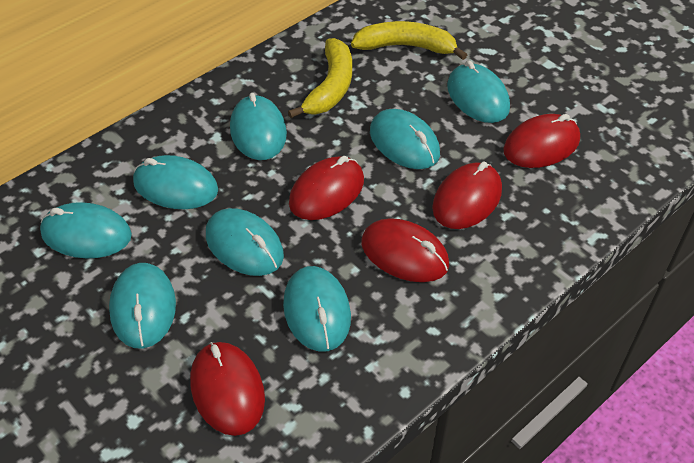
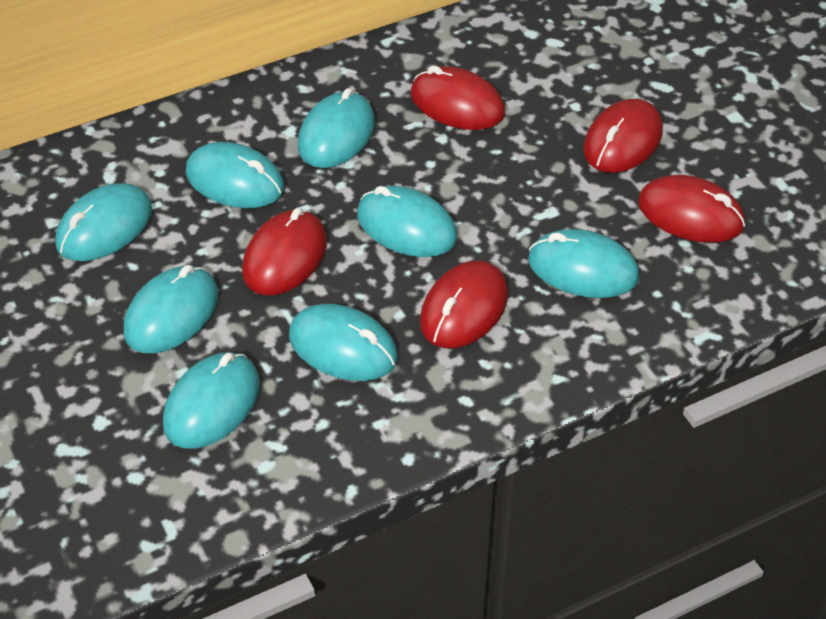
yellow banana: [288,38,352,118] [351,21,467,60] = 2 -> none = 0

